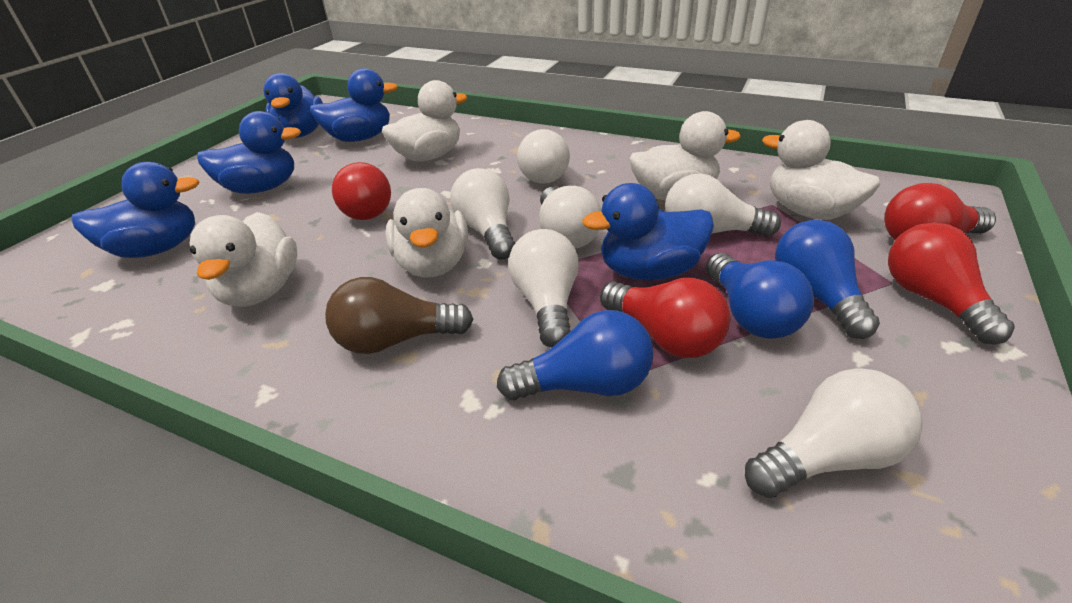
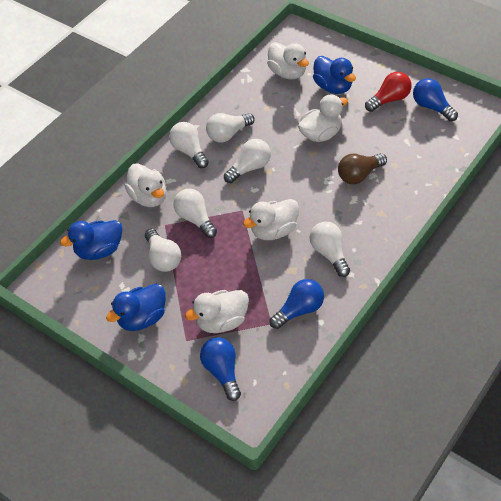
blue duck: [72,162,199,258] [197,111,301,194] [263,73,323,138] [310,68,398,142] [582,183,714,280] = 5 -> [60,220,122,260] [106,284,166,331] [313,56,356,94] = 3
red light bulb: [332,162,391,220] [600,278,730,358] [884,183,996,241] [888,222,1015,344] = 4 -> [365,72,411,112] = 1

